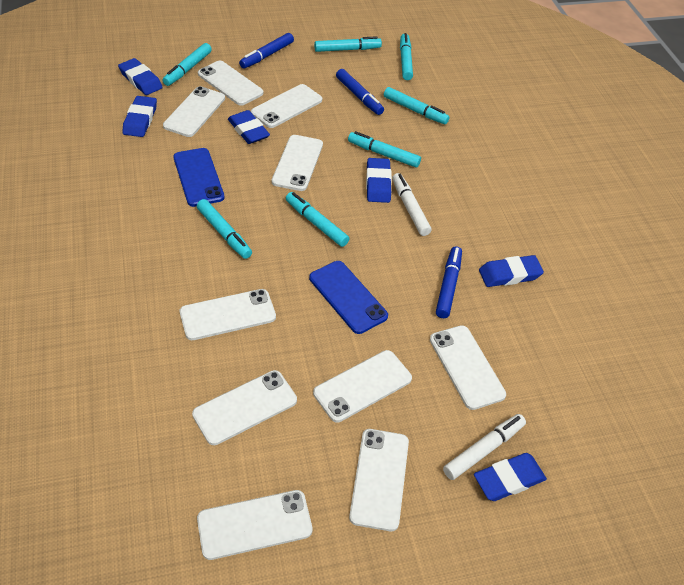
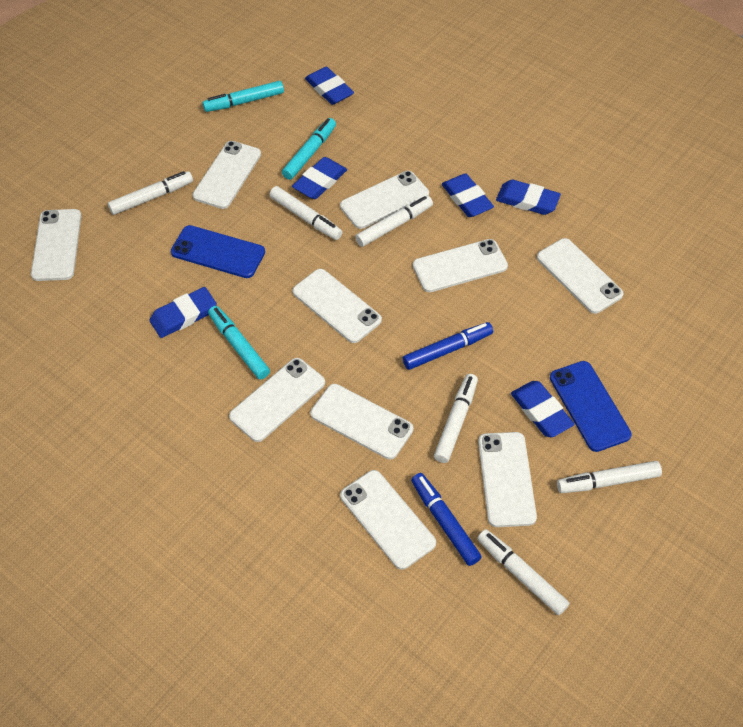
blue marker: [239,33,294,69] [336,69,384,115] [436,246,462,318] = 3 -> [403,322,493,370] [411,473,482,566] = 2
turquoise marker: [162,43,212,86] [197,199,252,259] [286,192,349,247] [314,36,382,52] [348,131,421,168] [384,87,450,124] [400,33,413,80] = 7 -> [203,81,284,112] [208,306,270,379] [282,118,336,180] = 3
white marker: [392,173,432,236] [443,414,526,480] = 2 -> [108,171,193,215] [269,186,342,240] [355,196,433,247] [434,374,478,463] [477,529,569,615] [557,461,662,493] = 6

